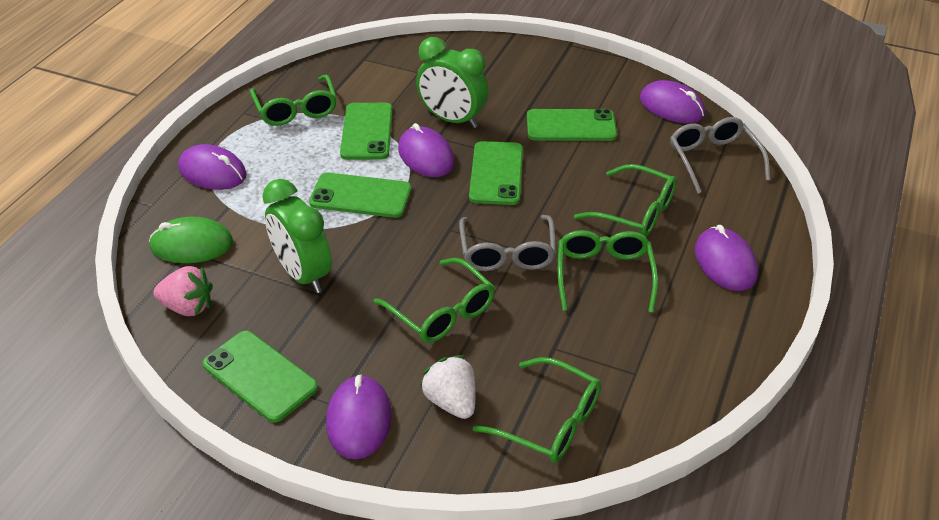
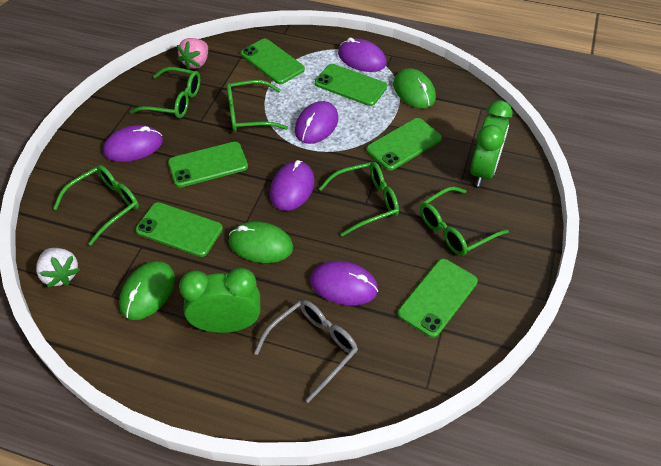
green mouse: [149,217,233,263] = 1 -> [119,261,175,320] [229,222,293,263] [393,68,436,109] = 3
green phone: [203,331,318,423] [309,172,412,218] [340,103,393,160] [469,141,523,205] [527,109,617,141] = 5 -> [135,202,223,257] [168,142,248,187] [241,39,305,84] [315,64,387,106] [366,118,442,171] [398,259,478,338] = 6
grey glasses: [459,215,556,271] [670,117,770,193] = 2 -> [254,300,358,403] = 1

